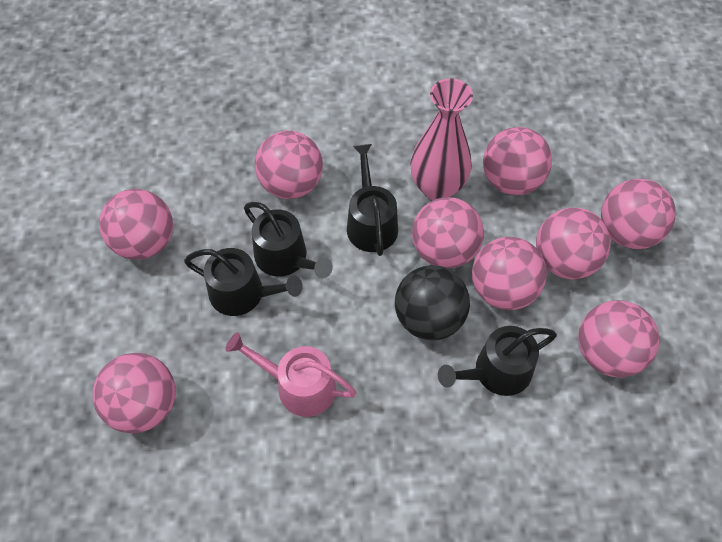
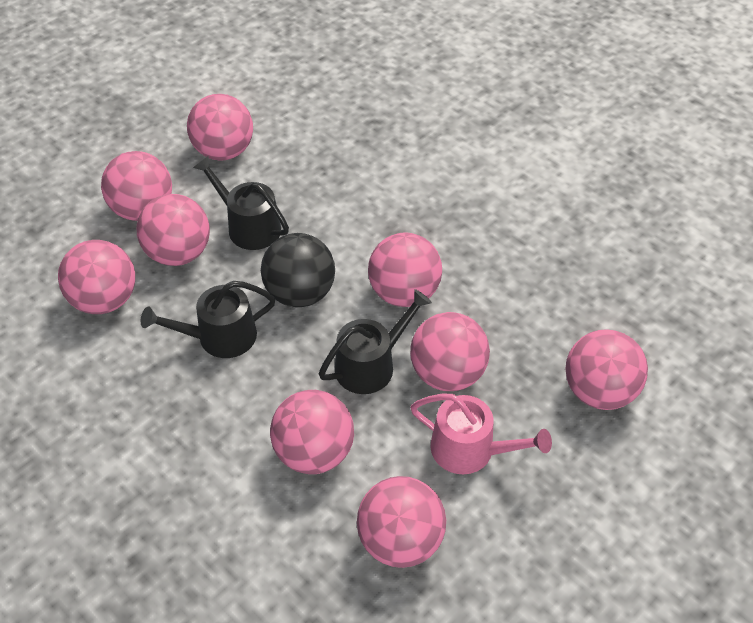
black watering can: [184,248,303,316] [244,202,333,278] [347,144,398,256] [438,326,557,396] = 4 -> [141,281,275,358] [193,156,289,250] [319,289,432,394] = 3
pink vase: [410,78,473,200] = 1 -> none = 0

